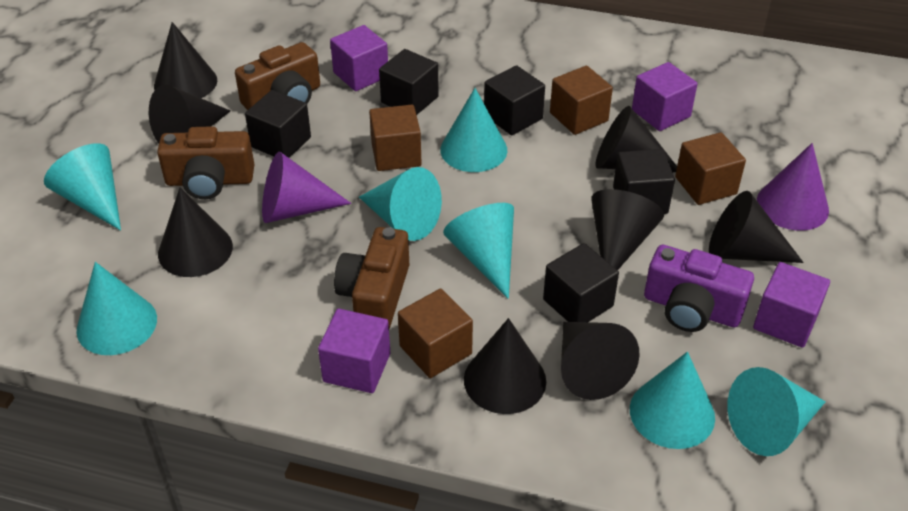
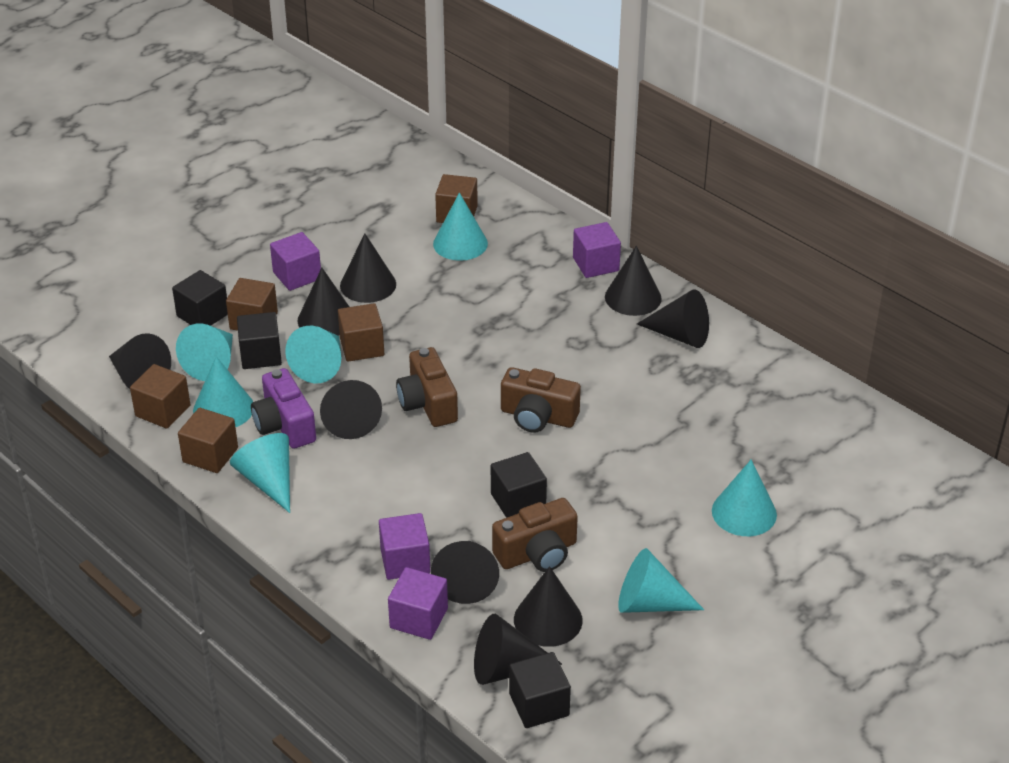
black cone: [149,85,230,143] [154,22,217,98] [158,187,233,277] [464,318,546,414] [561,322,640,400] [591,189,664,270] [595,106,677,172] [709,191,804,263] = 8 -> [109,333,171,389] [298,268,349,336] [320,380,382,439] [340,233,396,303] [431,541,499,604] [474,614,562,685] [514,566,583,647] [605,246,662,316] [637,289,709,348] = 9
black cube: [245,90,311,158] [379,49,439,115] [484,65,545,135] [543,243,619,322] [613,149,675,214] = 5 -> [172,270,228,326] [237,312,282,369] [491,452,547,518] [509,652,571,728] = 4
brown cube: [369,105,422,171] [398,289,473,378] [550,66,613,135] [675,132,746,205] = 4 -> [130,364,191,429] [178,408,238,473] [226,278,278,331] [338,303,384,362] [435,174,478,223] = 5
purple cone: [262,152,351,223] [757,143,829,231] = 2 -> none = 0

